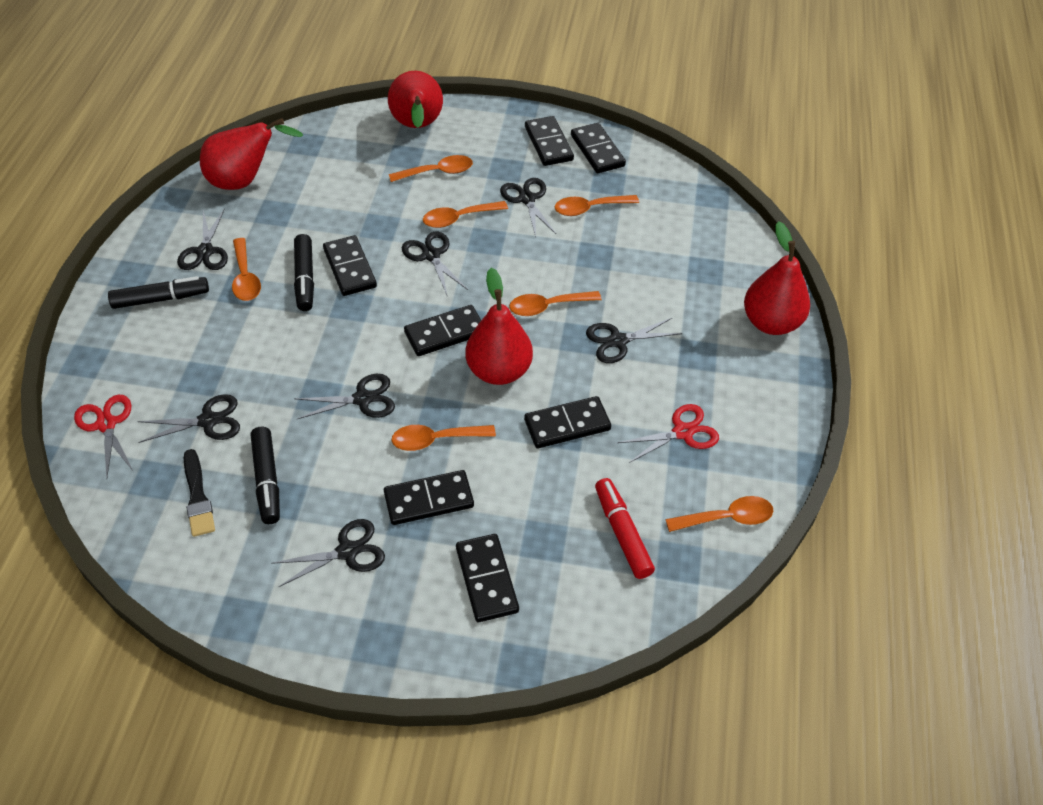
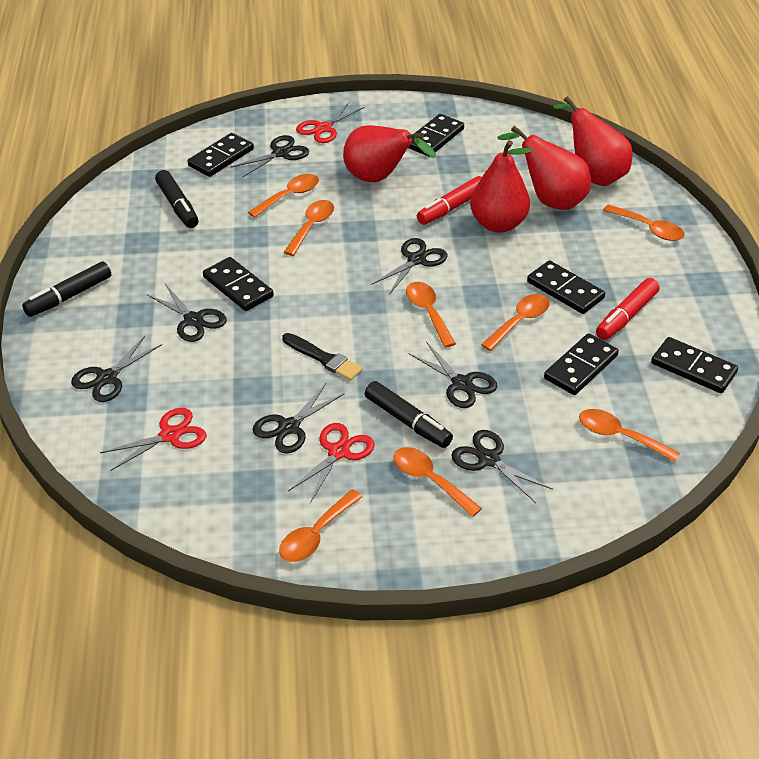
black domino: [323,235,377,296] [384,470,474,525] [404,305,481,356] [456,534,519,622] [524,396,611,448] [525,116,574,166] [571,123,626,173] = 7 -> [187,133,254,177] [203,257,274,311] [408,114,464,157] [527,260,605,314] [544,333,619,395] [651,337,738,393] = 6
orange spoon: [232,238,261,301] [389,155,473,182] [391,425,496,451] [423,201,508,228] [509,291,601,316] [555,195,639,216] [666,496,774,532] = 7 -> [248,174,319,218] [279,489,363,562] [283,200,334,256] [393,447,482,517] [406,282,456,348] [481,294,550,351] [579,409,680,462] [603,204,685,241] = 8
red marker: [595,478,655,579] = 1 -> [417,176,482,225] [596,278,660,340] = 2
red scissors: [74,395,134,477] [617,404,719,463] = 2 -> [100,408,206,471] [288,423,375,503] [296,102,364,143] = 3

